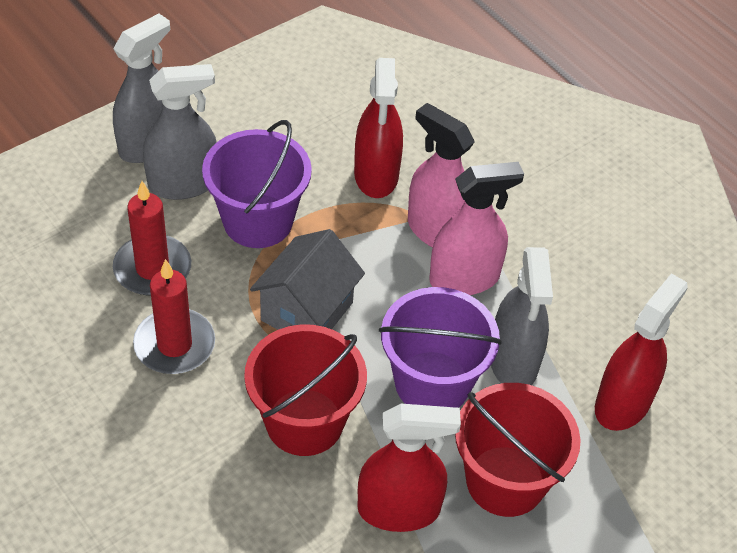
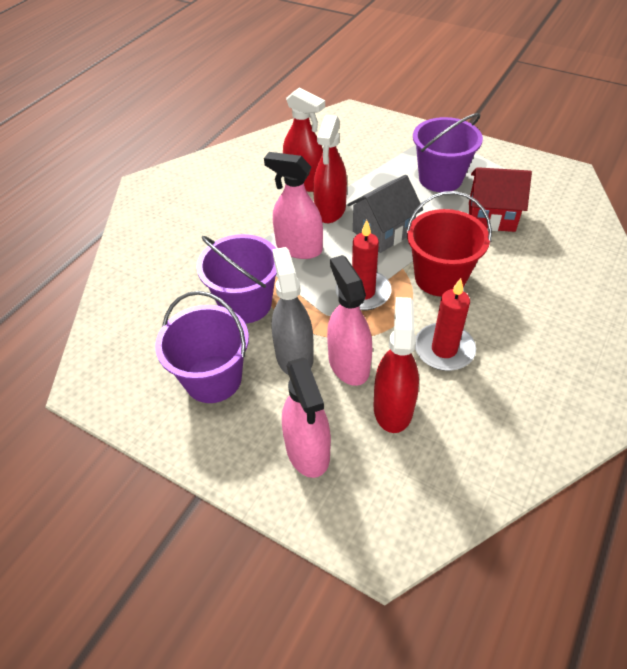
grey spray bottle: [113,14,170,163] [143,64,217,200] [491,247,553,385] = 3 -> [271,247,314,375] = 1
pink spray bottle: [408,103,474,247] [429,162,524,295] = 2 -> [264,152,323,259] [282,357,331,478] [327,255,373,386] = 3
purple bucket: [202,120,312,248] [379,287,502,408] = 2 -> [155,291,249,403] [197,234,277,324] [413,113,483,192] = 3
red bucket: [244,324,367,456] [455,383,581,517] = 2 -> [406,191,492,297] = 1
red house: none = 0 -> [469,167,532,232] = 1

